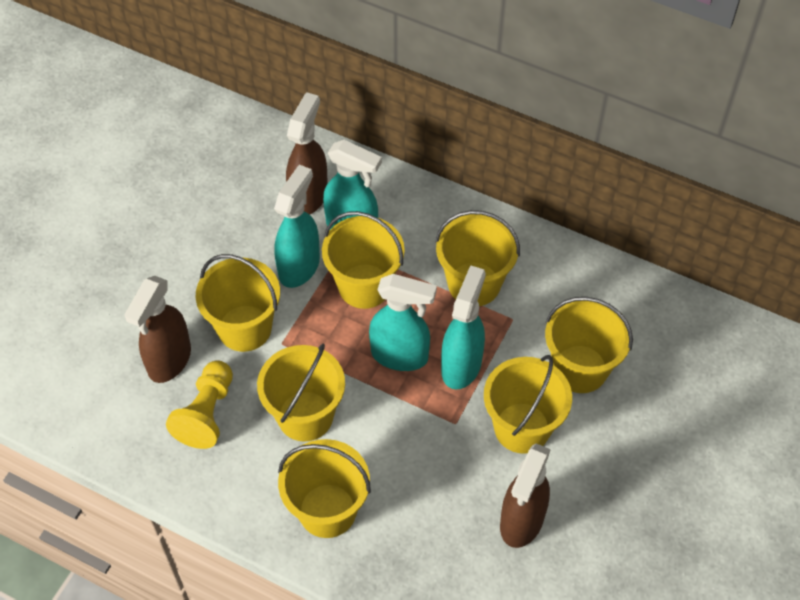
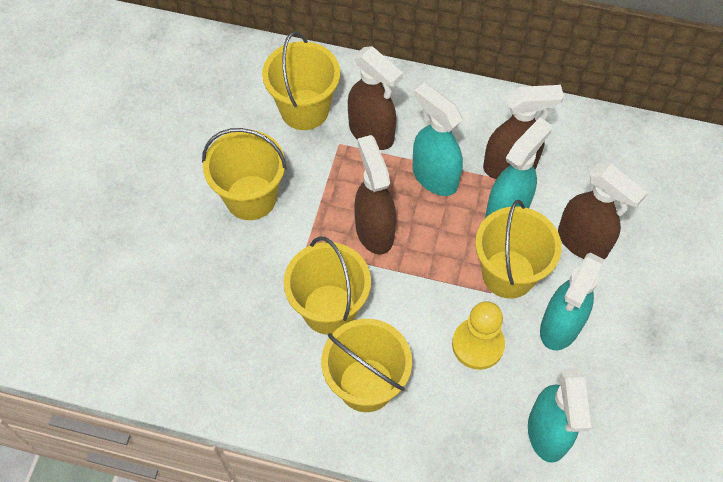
brown spray bottle: [124,276,191,383] [286,92,328,215] [500,444,551,548] = 3 -> [348,46,403,150] [354,135,396,255] [483,85,564,179] [558,163,648,259] = 4
yellow bucket: [196,254,280,352] [257,344,345,442] [278,439,371,538] [322,211,405,309] [435,210,520,306] [484,355,572,454] [545,297,633,393] = 7 -> [202,128,287,220] [262,31,340,130] [284,237,371,335] [321,319,412,412] [475,200,562,299] = 5

